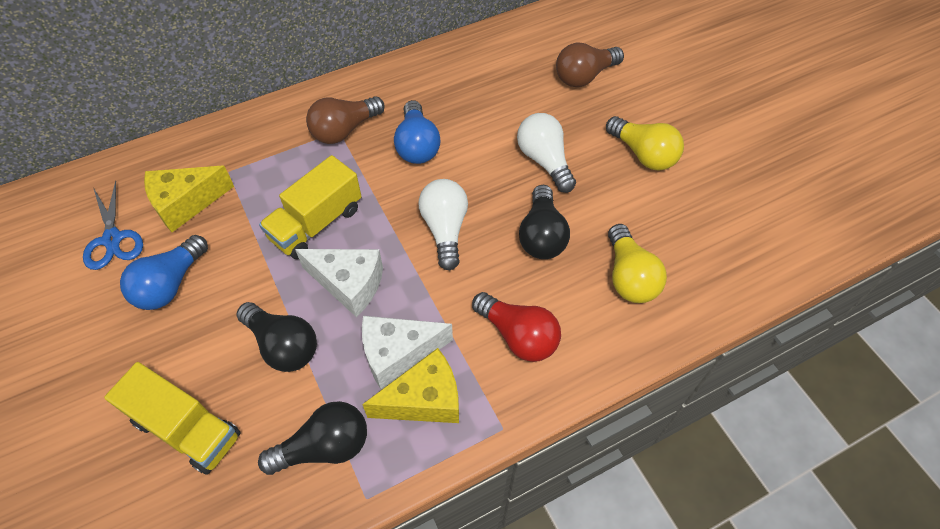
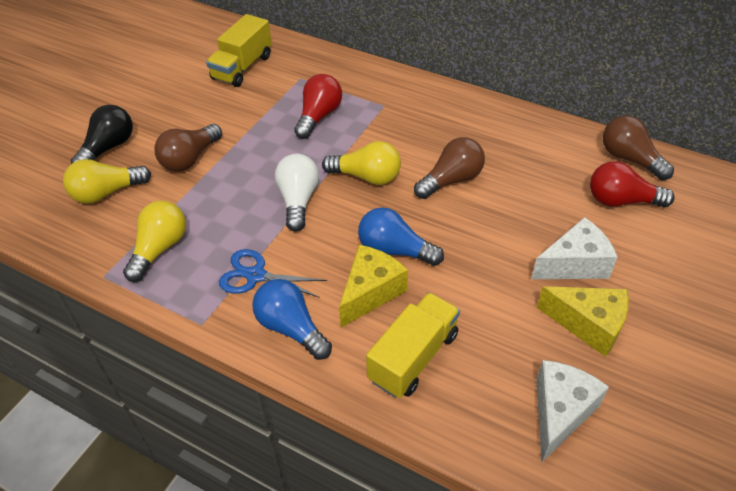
black light bulb: [236,302,317,372] [258,401,367,475] [519,185,570,259] = 3 -> [71,105,133,164] = 1
brown light bulb: [306,96,385,144] [556,42,624,87] = 2 -> [154,124,222,172] [414,137,485,199] [603,116,674,180] = 3
red light bulb: [472,292,561,362] = 1 -> [294,74,342,139] [590,161,675,207] = 2
white light bulb: [419,179,468,270] [517,113,576,193] = 2 -> [275,154,319,232] = 1
yellow light bulb: [606,116,684,170] [608,224,667,303] = 2 -> [63,159,151,204] [123,200,186,282] [322,141,401,185] = 3

